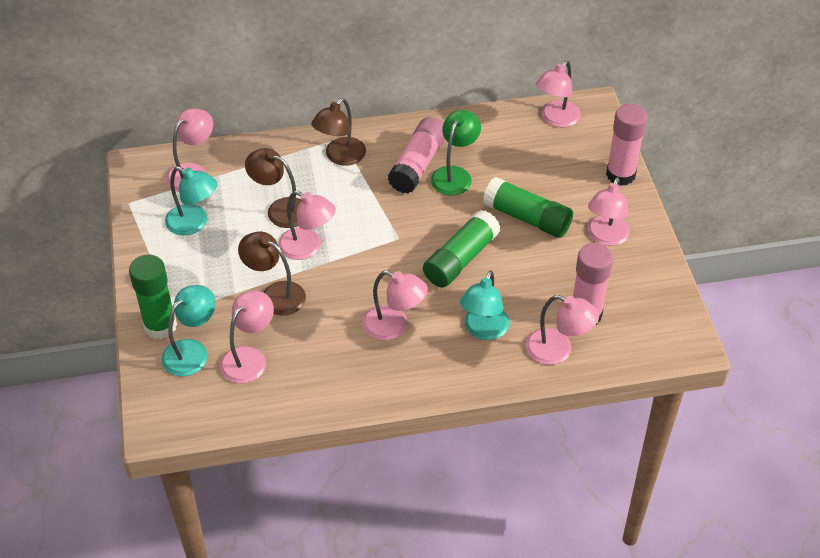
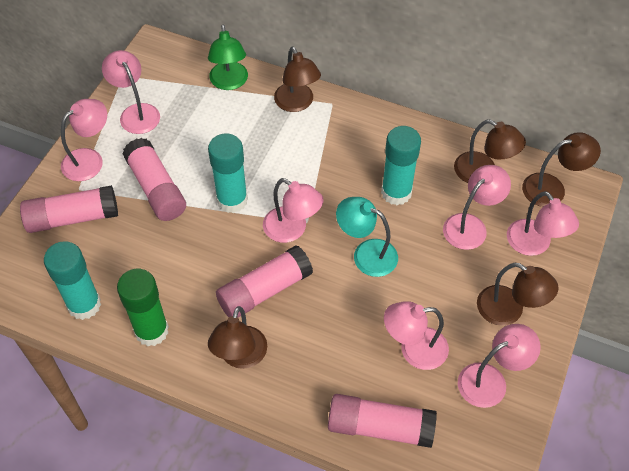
brown lamp: [238,232,306,316] [245,148,302,228] [311,98,366,166] = 3 -> [208,306,267,369] [274,46,321,112] [454,119,526,183] [477,263,559,326] [522,132,601,207] = 5
green glue stick: [129,255,177,339] [423,210,500,287] [483,177,573,238] = 3 -> [117,269,169,346] = 1
pink glue stick: [388,117,445,193] [573,243,613,325] [606,104,648,186] = 3 -> [20,185,118,233] [122,138,186,221] [216,245,313,318] [328,394,437,448] = 4
turquoise glue stick: none = 0 -> [44,241,101,320] [208,134,248,213] [381,126,421,205] = 3
turquoise lamp: [161,285,216,376] [165,166,217,236] [460,271,509,340] = 3 -> [336,197,398,277] = 1

